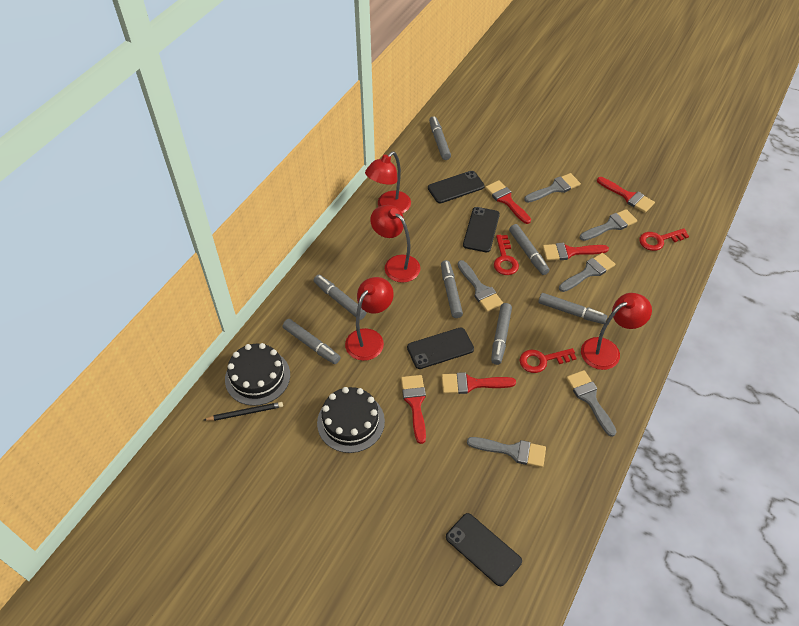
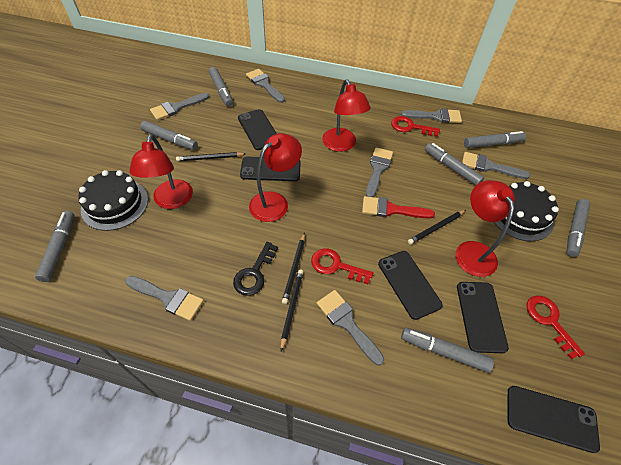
black key: none = 0 -> [233,242,278,296] = 1
black pencil: [204,402,283,421] = 1 -> [176,152,245,161] [281,270,303,351] [282,233,305,304] [408,210,466,245] = 4
black phone: [407,327,474,369] [428,171,485,203] [446,513,522,586] [463,207,500,252] = 4 -> [238,109,277,150] [240,156,301,181] [378,251,443,320] [457,282,509,353] [507,386,600,453] = 5
grey brush: [457,260,503,312] [467,437,546,467] [524,173,581,203] [559,253,615,292] [566,370,617,437] [580,209,637,241] = 6 -> [125,276,204,321] [150,93,210,120] [246,69,285,103] [317,290,384,366] [366,147,393,197] [401,108,462,123] [462,152,530,179] = 7
red brush: [401,375,426,444] [442,372,516,394] [485,180,531,224] [543,243,609,261] [597,177,655,213] = 5 -> [362,196,435,218] = 1

